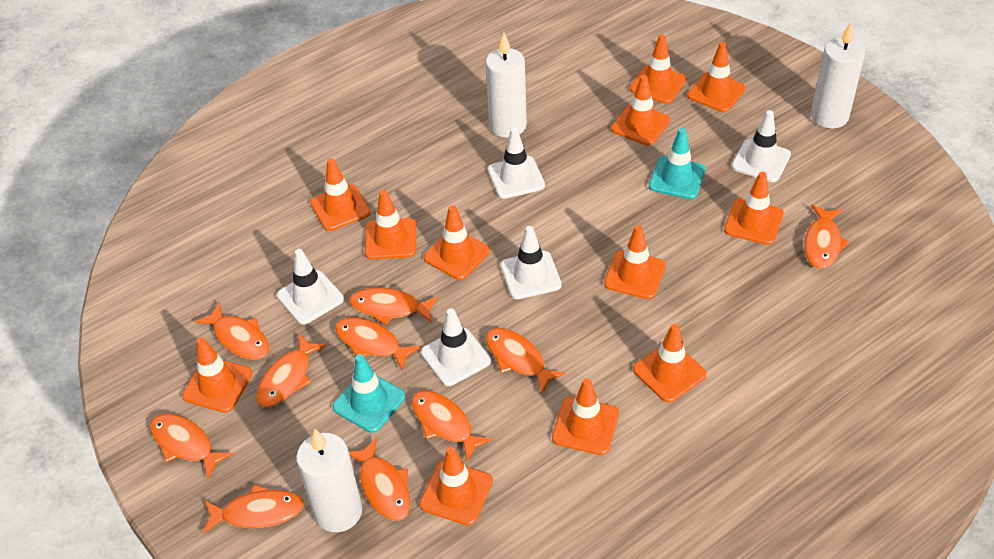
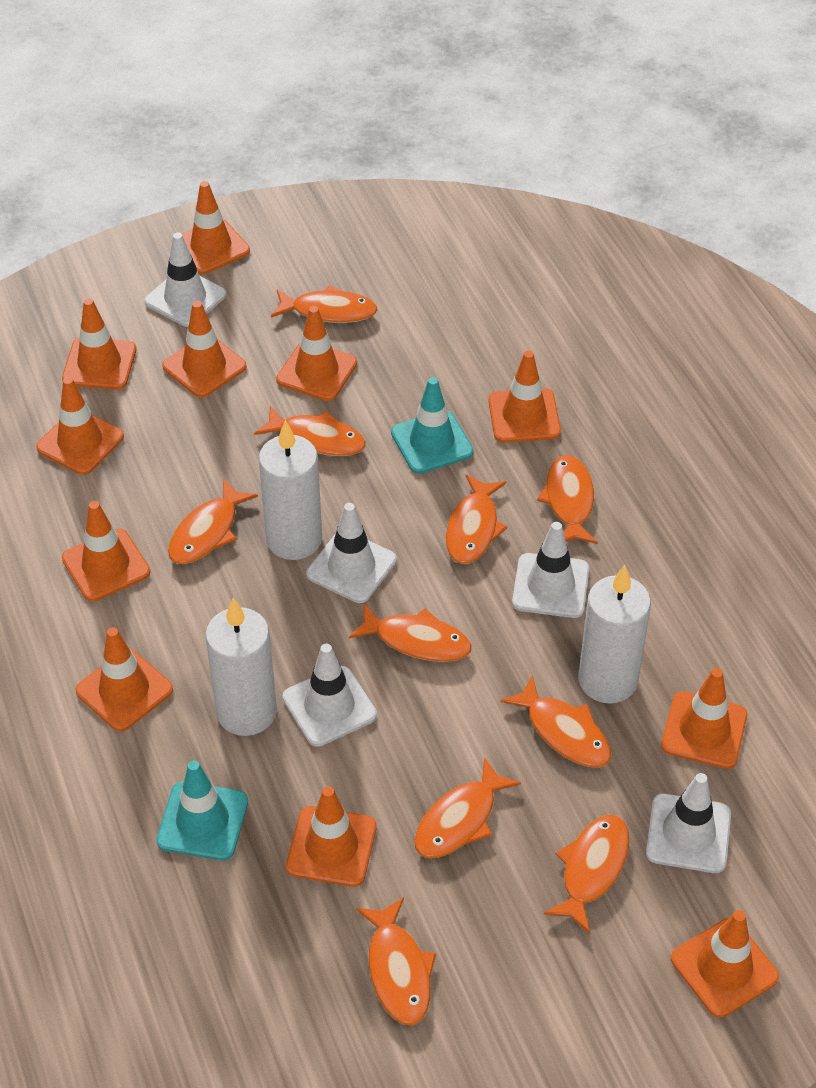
orange traffic cone: [182,337,253,413] [310,158,371,231] [365,190,416,259] [419,447,493,526] [424,205,490,280] [552,378,619,455] [604,225,666,299] [611,75,670,146] [630,34,687,104] [633,324,707,403] [687,42,746,112] [724,172,784,245] = 12 -> [36,377,124,475] [62,298,136,390] [62,501,150,601] [76,627,173,731] [162,301,247,397] [182,181,250,274] [276,306,357,401] [286,786,377,887] [488,351,561,443] [661,668,748,769] [671,910,779,1018] = 11

